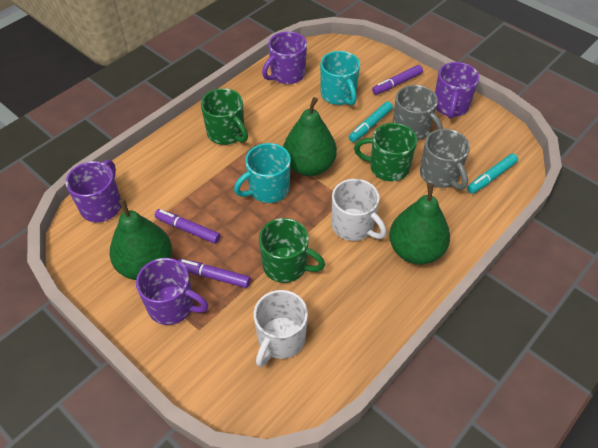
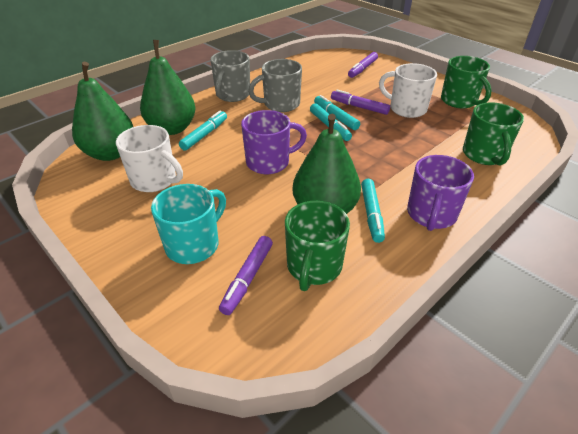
purple mug: [66,160,121,222] [136,258,208,325] [262,31,307,84] [435,62,479,119] = 4 -> [241,110,307,174] [407,155,474,231] = 2
turquoise marker: [349,101,393,142] [467,154,518,194] = 2 -> [179,111,227,151] [310,103,352,141] [314,95,360,130] [361,179,385,243] = 4
turquoise mug: [234,143,291,203] [320,51,360,105] = 2 -> [151,184,226,264] = 1

